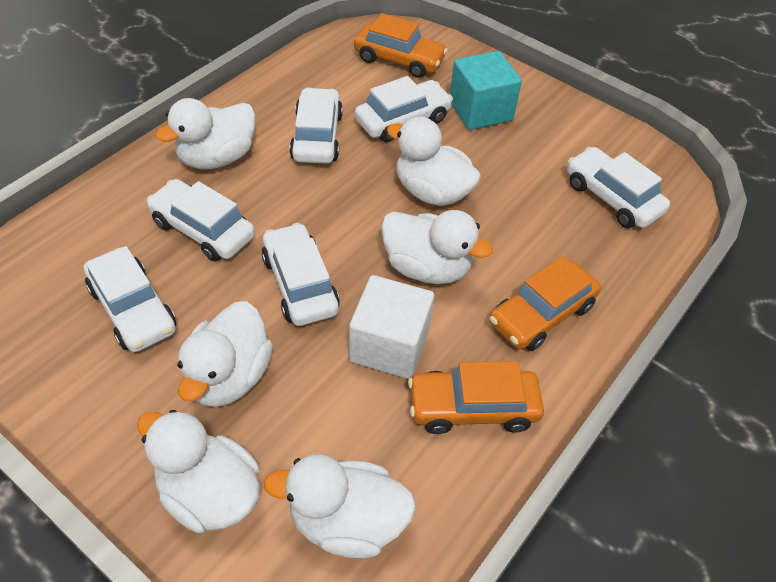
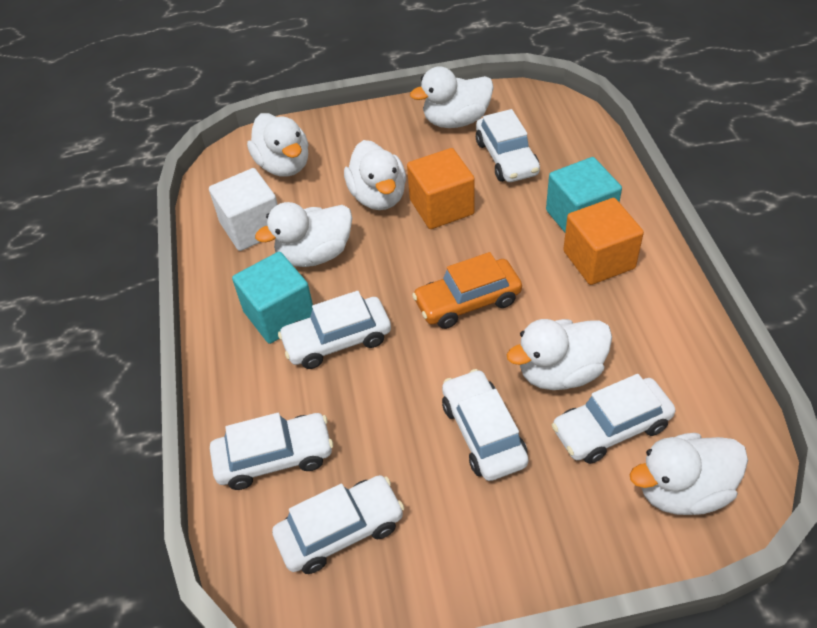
orange car: [354,13,448,78] [408,361,544,434] [489,256,601,351] = 3 -> [412,252,522,329] = 1
orange cube: none = 0 -> [407,148,475,229] [563,198,644,285] = 2
turquoise cube: [450,51,522,130] = 1 -> [232,252,313,344] [546,157,622,232] = 2

